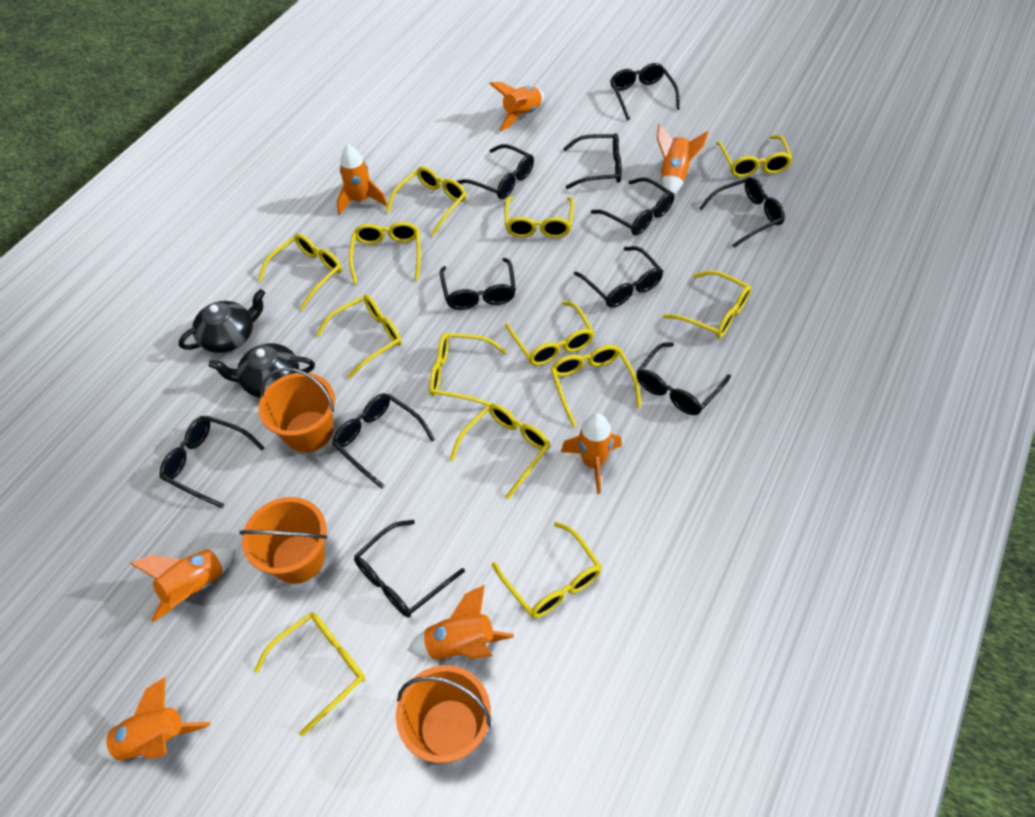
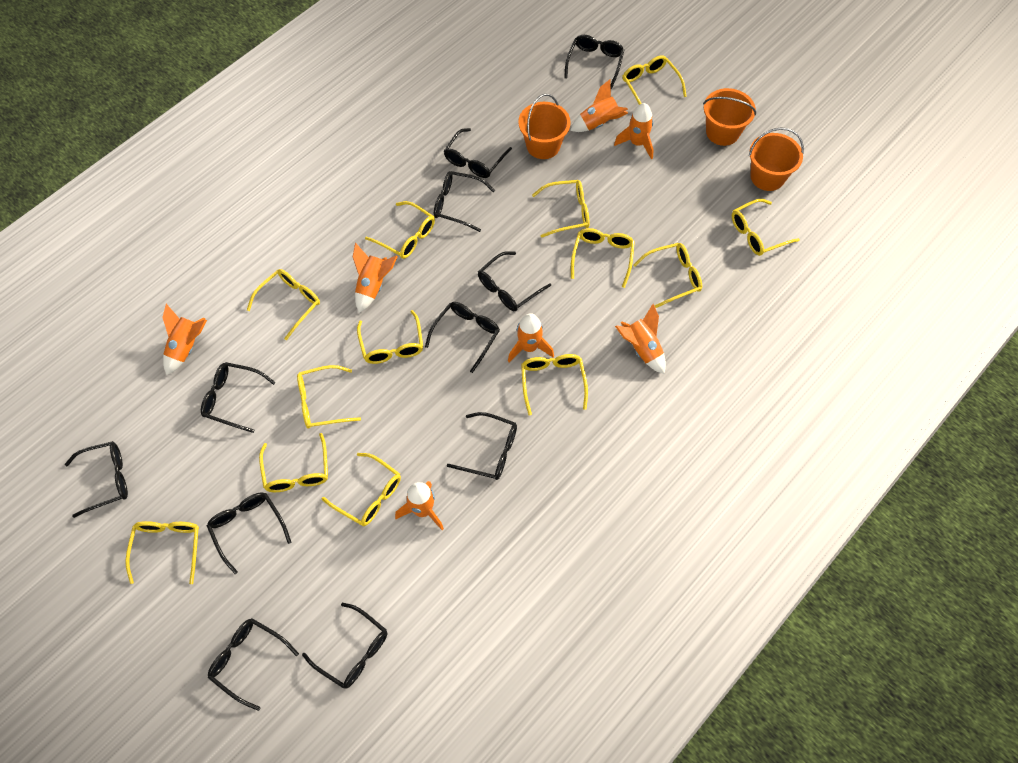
black teapot: [179,289,265,353] [209,343,315,398] = 2 -> none = 0

